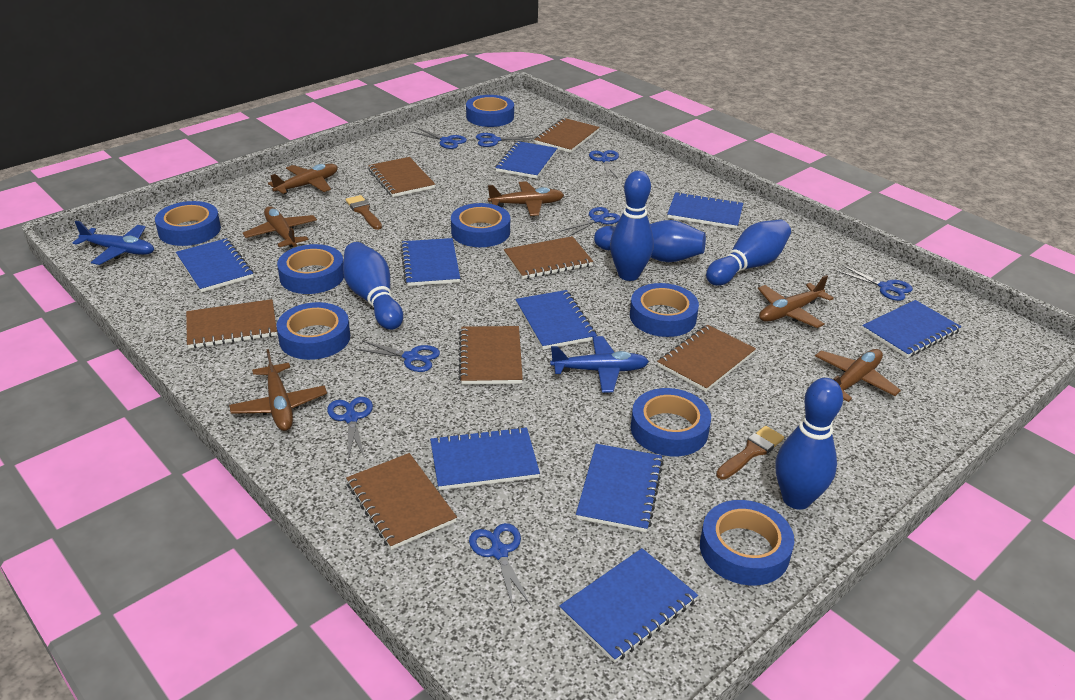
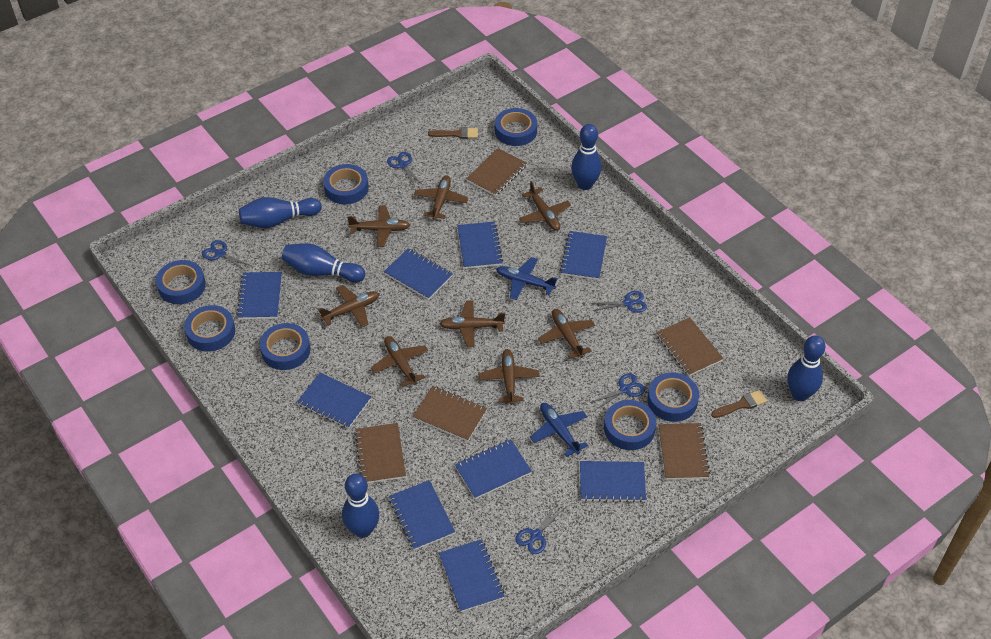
blue scissors: [327,397,373,458] [356,341,440,372] [412,128,467,149] [469,523,531,608] [476,133,535,147] [560,207,620,237] [589,150,619,179] [837,265,913,301] = 8 -> [202,240,252,271] [387,152,423,186] [515,504,563,554] [590,373,645,410] [591,291,647,313] = 5
blue tape: [155,201,221,246] [277,244,344,294] [277,302,350,360] [451,203,510,247] [466,95,514,127] [630,283,699,337] [631,388,711,456] [700,500,794,586] = 8 -> [156,260,206,304] [184,305,235,352] [260,323,310,370] [323,164,369,204] [495,108,537,146] [604,400,656,450] [647,372,699,422] = 7
brown notebook: [186,299,277,349] [346,453,457,550] [368,157,435,197] [458,326,523,385] [504,236,593,279] [534,118,600,153] [657,325,756,392] = 7 -> [354,423,406,483] [413,386,487,441] [466,148,527,196] [656,317,724,376] [658,423,710,480] = 5
brown plane: [229,349,327,431] [243,206,317,248] [268,164,338,194] [488,181,564,216] [758,275,834,328] [815,349,901,402] = 6 -> [318,285,379,327] [347,205,410,247] [371,336,428,387] [414,175,468,220] [439,301,505,347] [479,349,540,405] [519,181,571,231] [538,309,595,359] = 8

